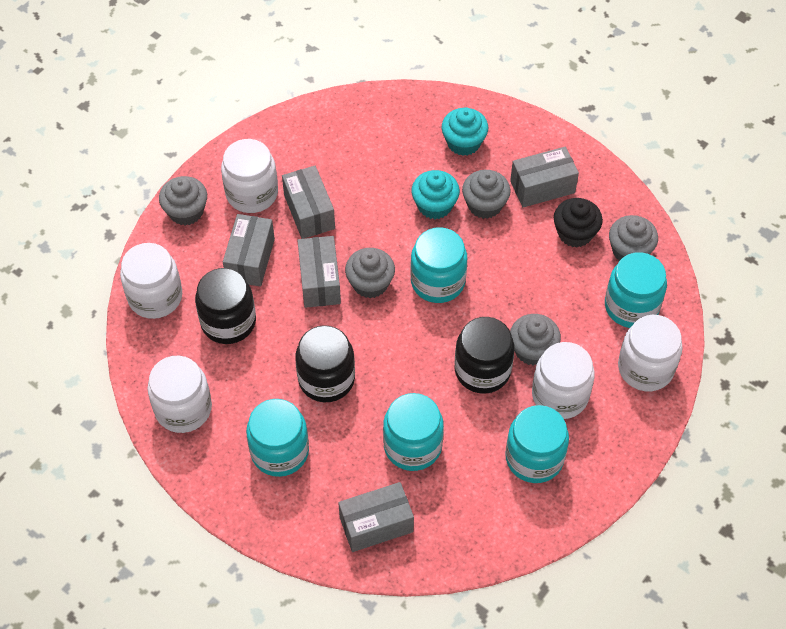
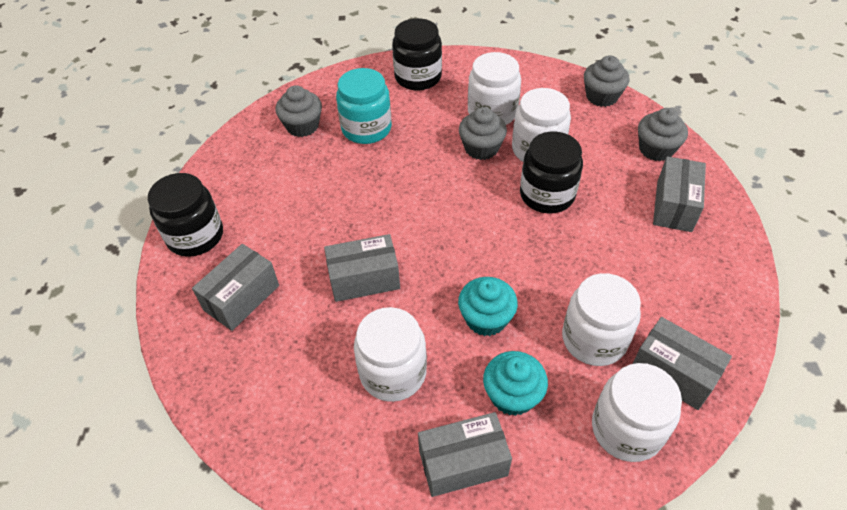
black cupcake: [554,198,603,247] = 1 -> none = 0
grey cupcake: [159,176,207,226] [345,248,395,298] [462,170,510,219] [510,314,561,365] [609,215,658,261] = 5 -> [275,85,322,137] [459,107,507,160] [584,55,630,107] [638,108,688,161] = 4
turquoise jar: [246,399,309,477] [383,393,444,471] [410,227,467,303] [505,405,569,483] [605,252,667,328] = 5 -> [336,68,392,144] = 1

